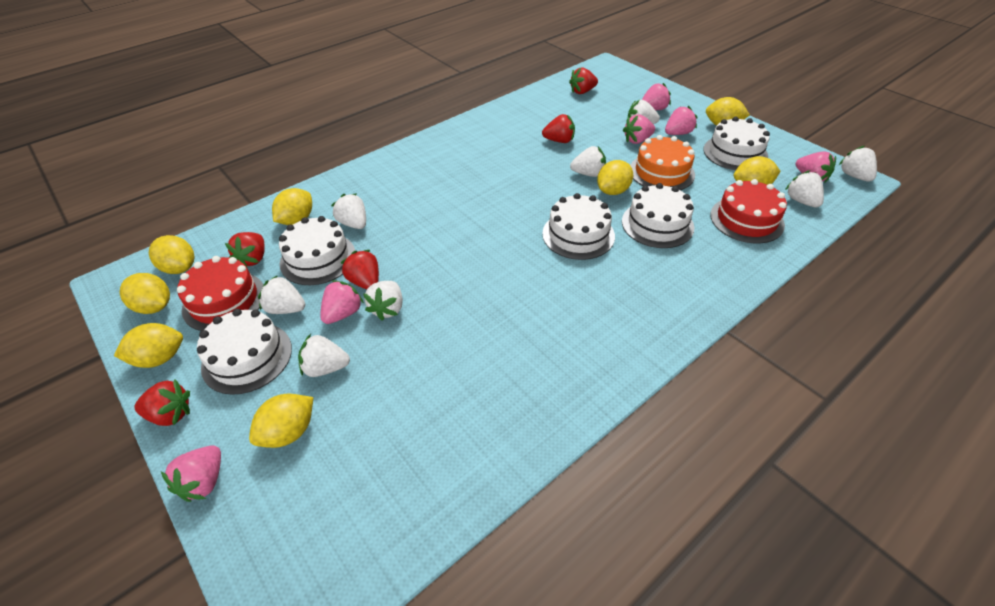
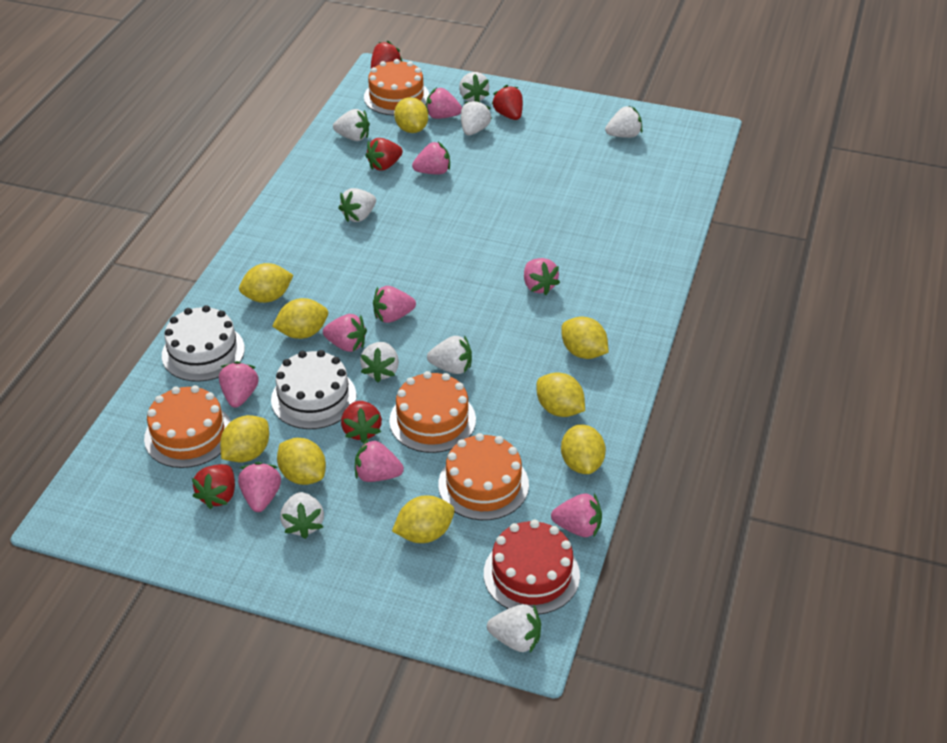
orange cake: [630,135,695,190] = 1 -> [144,385,231,468] [364,59,429,116] [389,371,476,453] [438,433,529,520] = 4
pink strawberry: [161,445,221,502] [320,280,364,324] [623,115,655,144] [642,83,671,110] [665,106,697,135] [795,151,836,183] = 6 -> [219,361,258,408] [238,462,281,512] [323,314,367,352] [355,439,404,482] [373,286,416,323] [412,142,450,174] [426,87,462,119] [524,258,560,295] [551,494,602,538] = 9
red cake: [177,256,263,331] [710,179,787,243] = 2 -> [484,520,580,615] = 1
white cake: [197,309,292,395] [279,216,355,285] [542,193,615,260] [622,183,694,248] [703,117,770,170] = 5 -> [162,305,245,382] [271,350,356,429] = 2
white strawberry: [258,275,305,314] [298,334,350,377] [331,193,366,229] [363,281,403,321] [570,146,606,177] [628,100,660,124] [785,170,824,208] [839,146,877,182] = 8 -> [280,492,324,539] [333,109,370,141] [338,188,376,222] [360,342,399,382] [427,335,472,374] [459,72,489,102] [461,100,492,135] [487,604,541,652] [605,105,642,138] = 9
yellow lemon: [114,323,183,368] [120,273,170,314] [149,235,195,274] [249,394,313,448] [272,188,312,225] [597,160,633,195] [706,97,750,125] [734,156,781,185] = 8 -> [220,415,269,462] [239,263,294,303] [272,298,328,339] [277,438,326,485] [392,495,455,543] [394,97,428,133] [537,372,585,417] [561,316,609,359] [561,424,606,474] = 9

